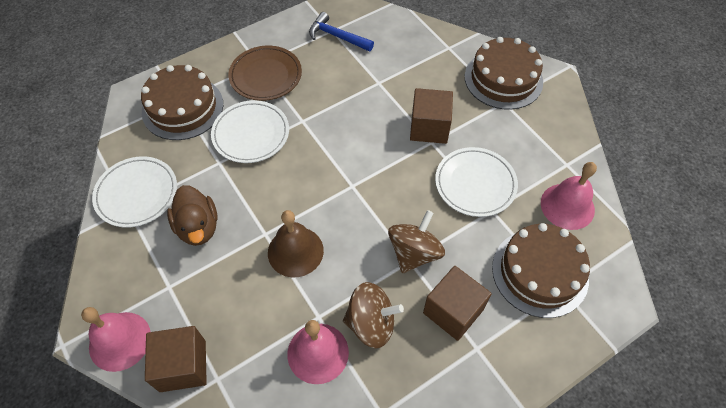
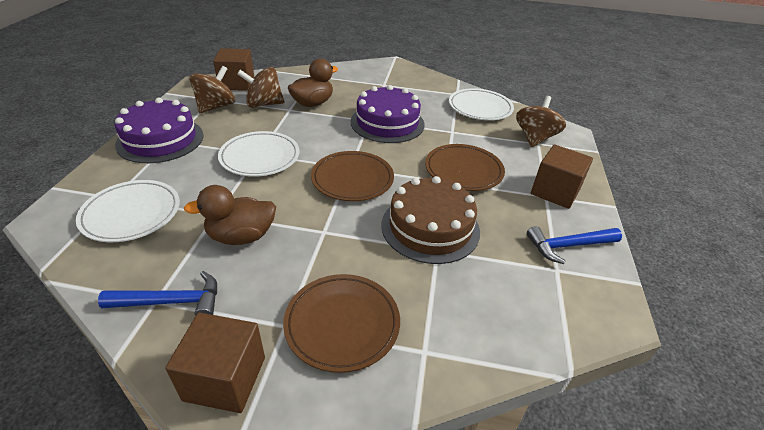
blue hammer: [309,12,374,51] = 1 -> [98,271,217,316] [527,226,622,264] = 2
brown bell: [268,210,324,278] = 1 -> none = 0
brown cake: [141,65,223,140] [465,37,543,110] [492,223,590,318] = 3 -> [382,176,480,264] = 1
brown duck: [167,185,217,246] = 1 -> [184,185,276,245] [288,58,338,107] = 2
brown plate: [228,46,302,101] = 1 -> [283,274,400,373] [311,151,394,201] [425,144,505,191] = 3
brown spinning top: [343,282,404,348] [388,210,445,273] = 2 -> [190,66,235,114] [237,67,284,108] [516,96,566,147] = 3
pink bell: [81,307,150,372] [287,320,349,384] [541,162,597,230] = 3 -> none = 0
purple cake: none = 0 -> [115,98,203,163] [351,85,425,143] = 2

